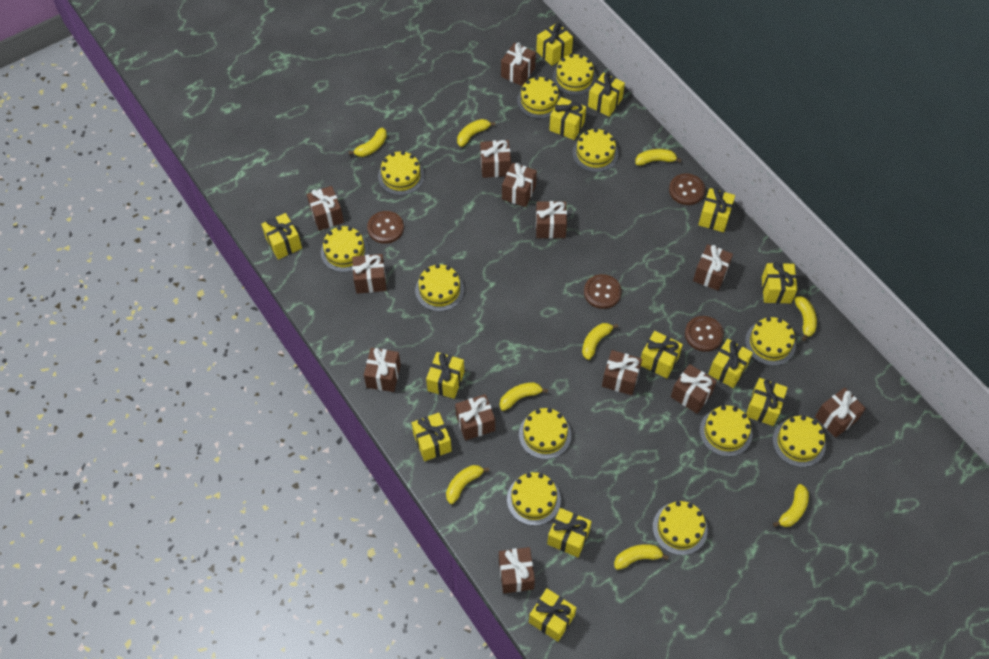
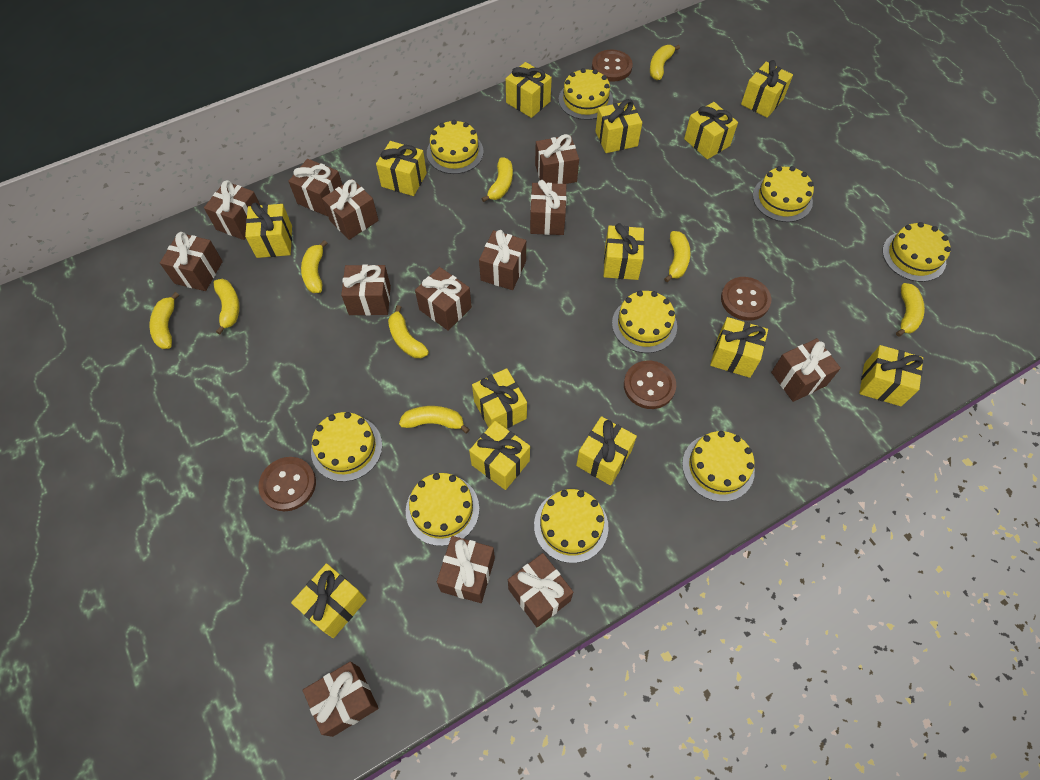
yellow cake: [321,226,369,272] [378,151,425,195] [415,264,464,311] [507,472,561,526] [517,76,561,119] [519,408,571,459] [553,54,597,95] [573,128,618,172] [653,501,708,555] [700,405,752,457] [745,317,796,366] [772,416,826,467] = 12 -> [311,412,382,482] [406,473,479,546] [427,120,484,174] [534,489,609,563] [559,68,613,120] [612,291,677,353] [682,431,755,502] [753,166,814,222] [882,222,951,282] = 9

